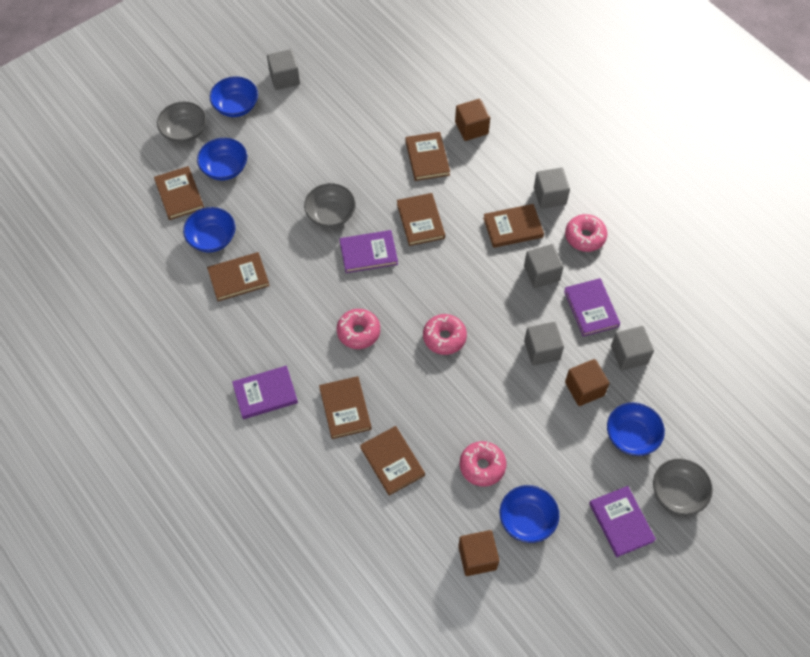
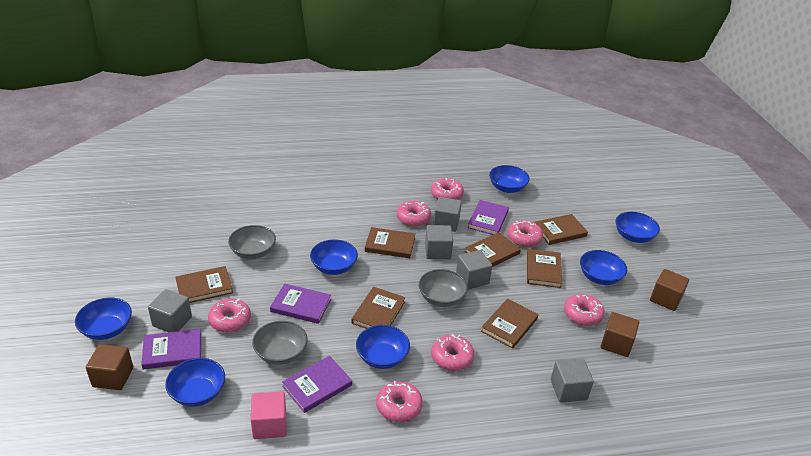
blue bowl: [183,207,235,253] [197,138,247,180] [210,77,258,117] [500,485,559,543] [607,402,665,456] = 5 -> [75,298,132,340] [165,358,225,407] [310,240,358,275] [356,325,410,369] [489,165,530,193] [580,250,627,285] [616,212,660,243] = 7
pink cube: none = 0 -> [250,391,286,439] = 1
pink donut: [337,309,380,349] [423,314,467,355] [460,441,506,487] [565,214,607,252] = 4 -> [208,299,251,332] [376,381,423,422] [397,201,431,227] [431,178,464,200] [431,334,475,371] [508,220,543,247] [564,294,605,326] = 7

